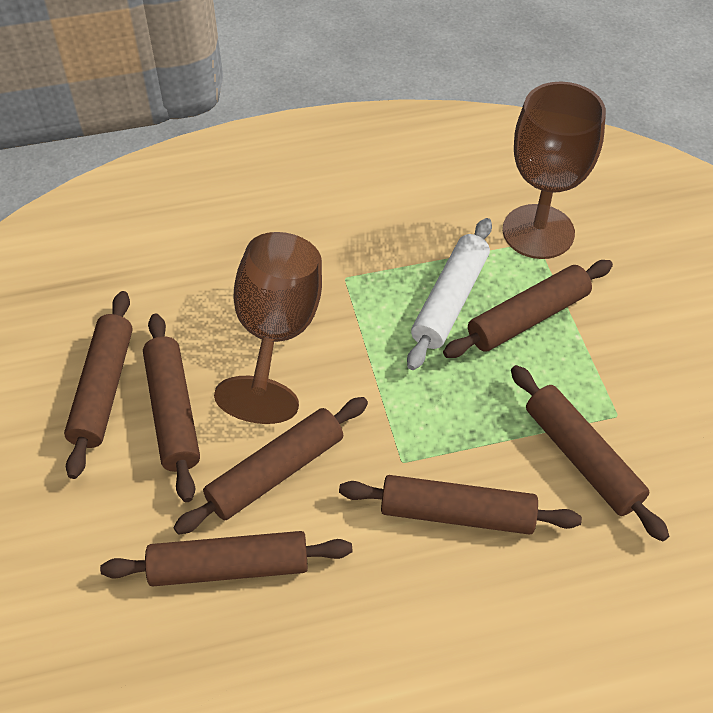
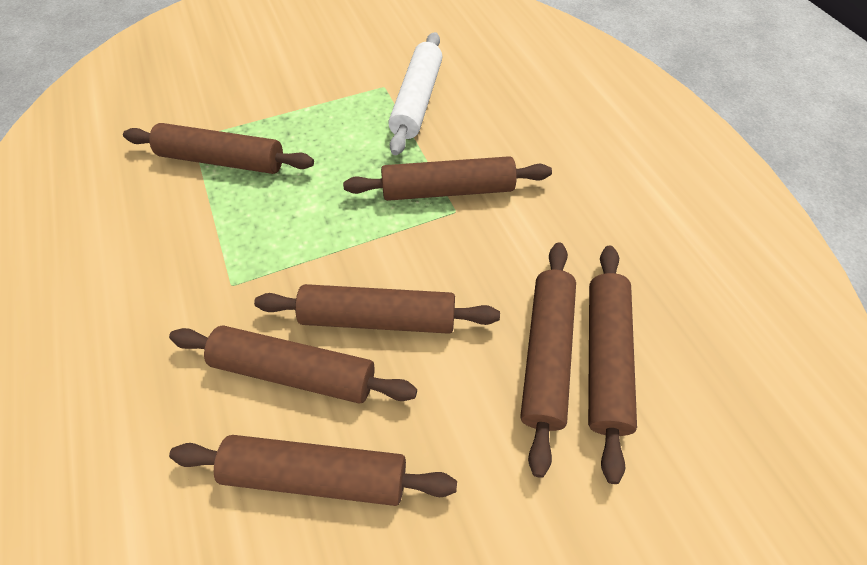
brown goblet: [214,232,322,424] [503,82,606,259] = 2 -> none = 0

